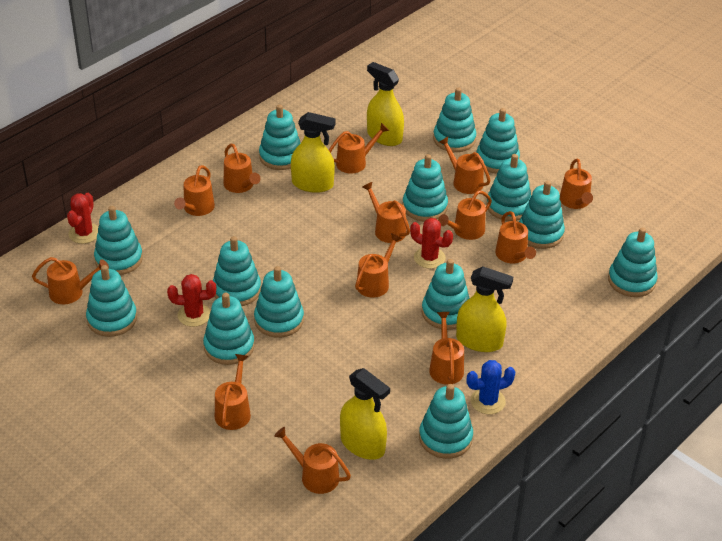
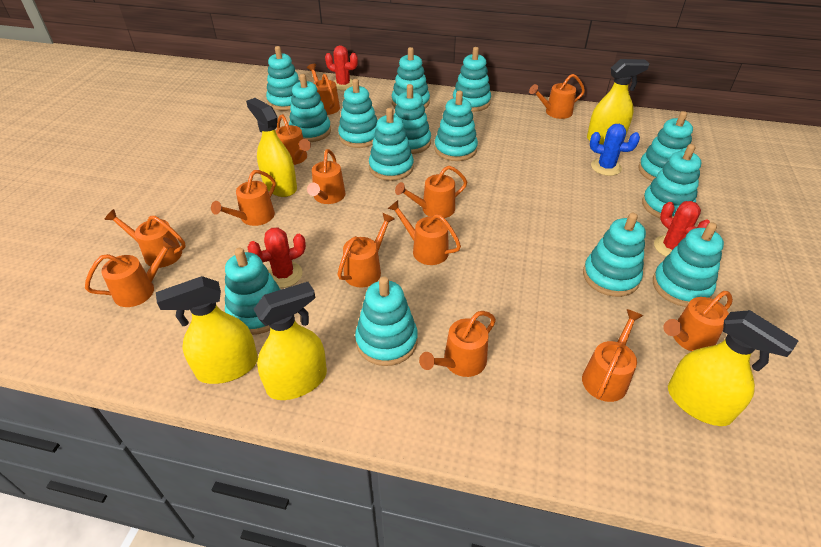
yellow spray bottle: [291,112,336,193] [340,368,390,460] [367,62,404,146] [456,267,513,352] = 4 -> [156,276,258,384] [246,98,297,197] [254,282,327,400] [587,59,650,145] [668,310,799,426] = 5

